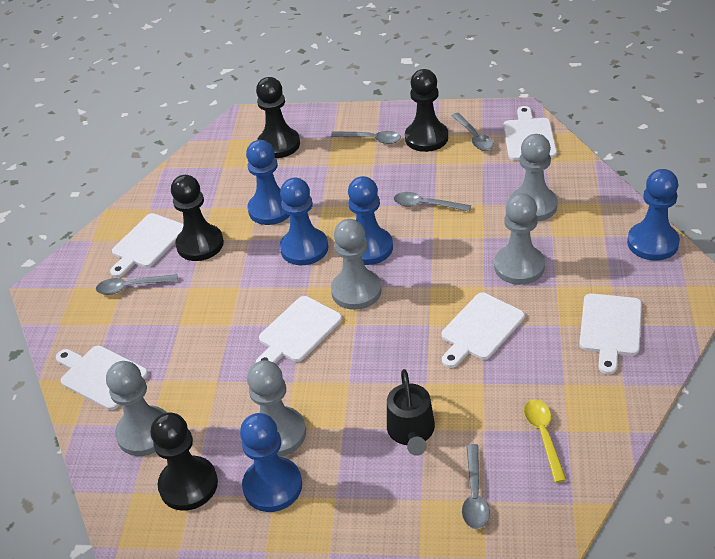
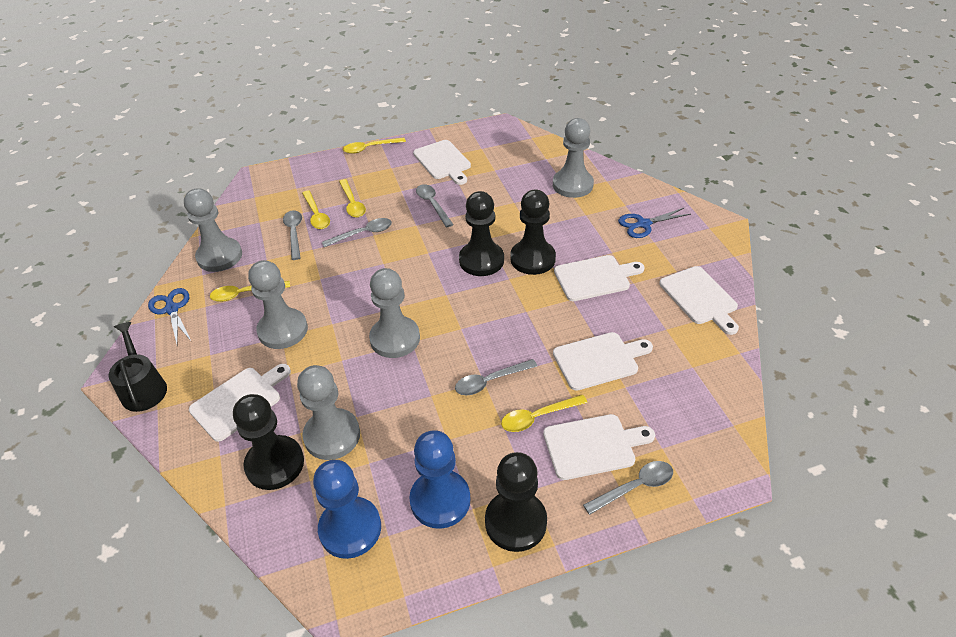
blue pawn: [240,413,302,512] [246,140,290,225] [280,178,328,265] [348,176,393,265] [627,169,680,260] = 5 -> [313,460,381,559] [409,430,471,529] = 2
blue scissors: none = 0 -> [148,288,191,344] [618,208,691,238] = 2
yellow spoon: [524,399,566,483] = 1 -> [210,281,290,302] [302,190,330,229] [339,179,366,218] [343,137,406,154] [501,395,588,432] = 5

